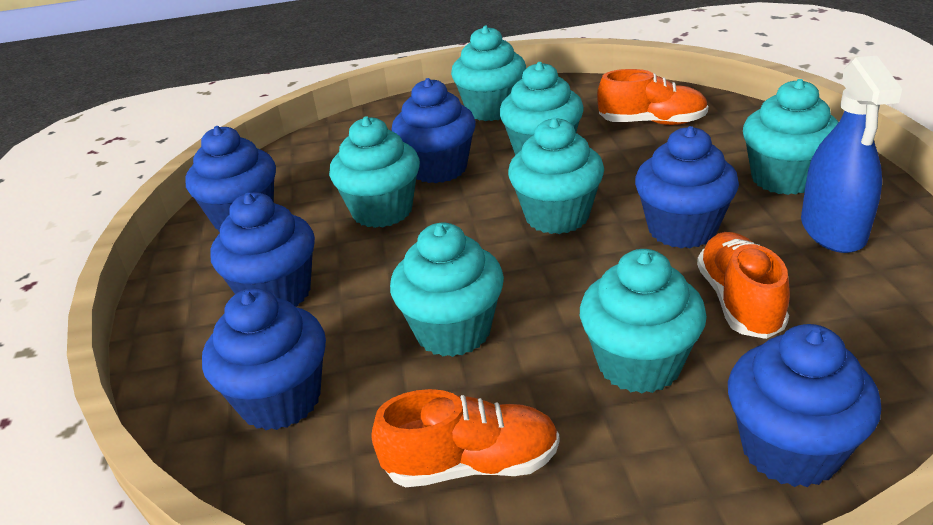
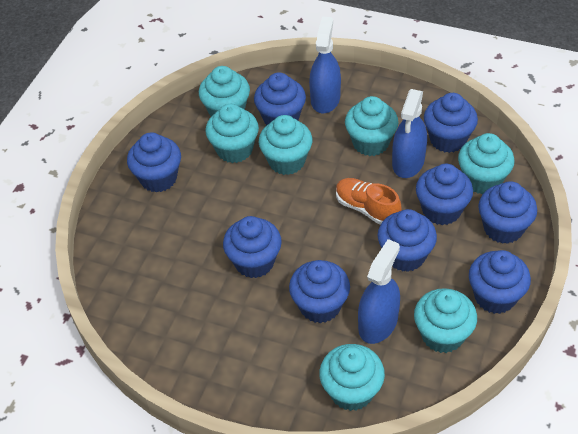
blue cupcake: [185,126,276,232] [202,288,326,430] [210,192,315,307] [391,78,476,183] [635,126,739,248] [728,324,881,487] = 6 -> [127,132,181,193] [223,216,282,278] [254,72,306,126] [289,260,350,323] [378,209,437,272] [416,164,473,225] [424,93,478,153] [469,250,531,314] [478,181,537,244] = 9
blue spray bottle: [801,56,902,253] = 1 -> [309,16,341,113] [358,239,400,344] [392,89,427,178] = 3
orange shoe: [371,389,559,487] [597,69,708,125] [697,232,790,339] = 3 -> [336,178,401,225] = 1

